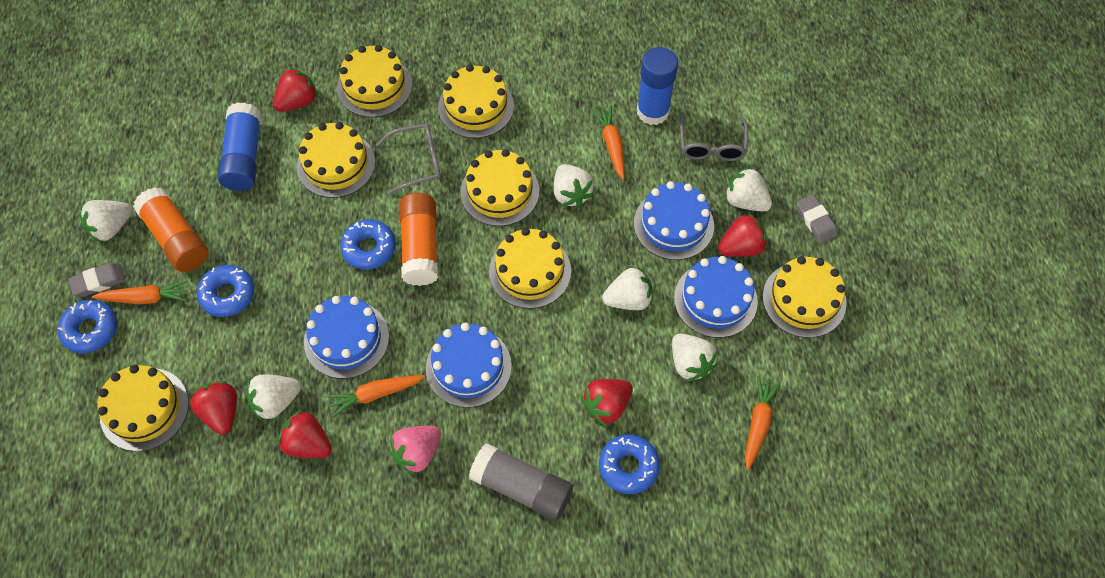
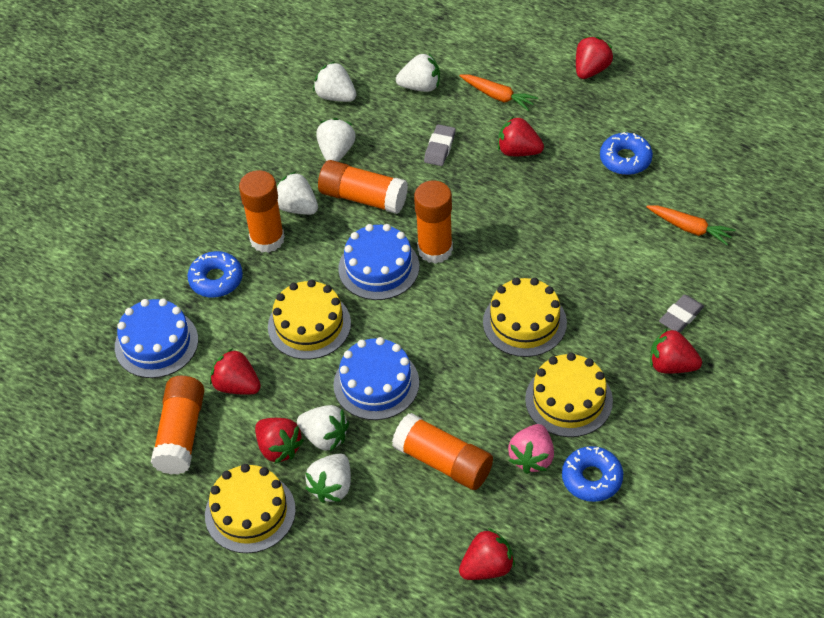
blue cake: [304,296,389,379] [426,323,512,408] [634,181,714,260] [674,256,758,338] = 4 -> [115,298,198,378] [333,337,419,420] [338,224,419,300] = 3
blue donut: [58,300,117,353] [197,265,254,317] [340,219,396,270] [599,434,660,494] = 4 -> [187,251,243,298] [562,446,623,502] [600,132,653,175] = 3
blue glue stick: [218,102,262,191] [637,47,678,125] = 2 -> none = 0
grey glasses: [376,124,441,195] [680,113,748,161] = 2 -> none = 0
grey glue stick: [469,443,573,521] = 1 -> none = 0
orange carrot: [92,281,188,304] [326,375,425,417] [592,105,625,180] [745,376,781,470] = 4 -> [460,75,538,111] [646,205,736,246] = 2
orange glue stick: [133,187,208,272] [399,193,438,286] = 2 -> [151,376,205,475] [239,170,285,253] [318,160,408,214] [392,413,493,490] [414,181,453,264] = 5
red strawberry: [189,381,237,435] [273,67,318,112] [278,411,332,458] [582,379,633,426] [718,213,768,257] = 5 -> [210,348,261,395] [255,418,304,464] [459,528,515,580] [498,116,544,156] [576,36,613,79] [650,328,702,374] = 6
yellow cake: [97,365,189,451] [297,122,375,198] [337,45,412,118] [438,65,514,138] [460,149,539,226] [489,228,571,309] [763,256,847,338] = 7 -> [205,464,296,553] [268,280,351,359] [483,277,567,357] [525,353,613,437] = 4

